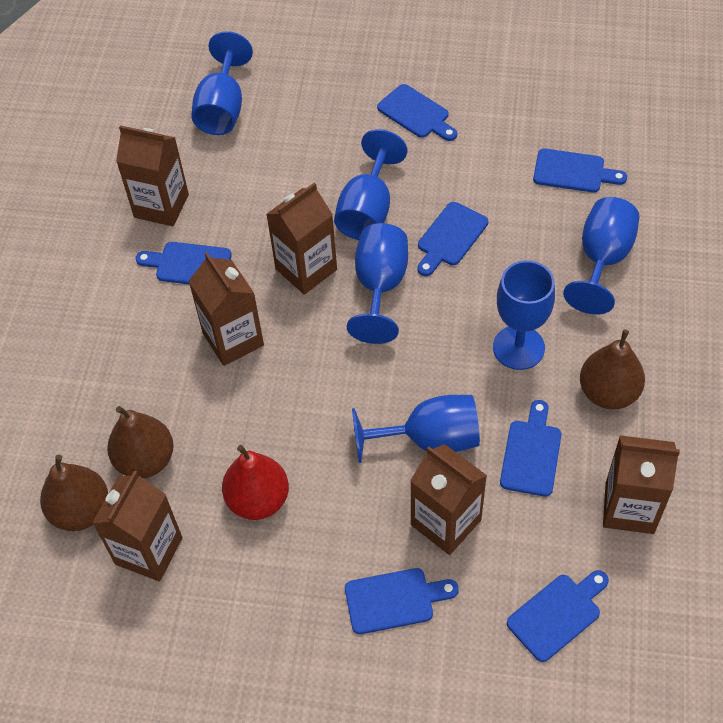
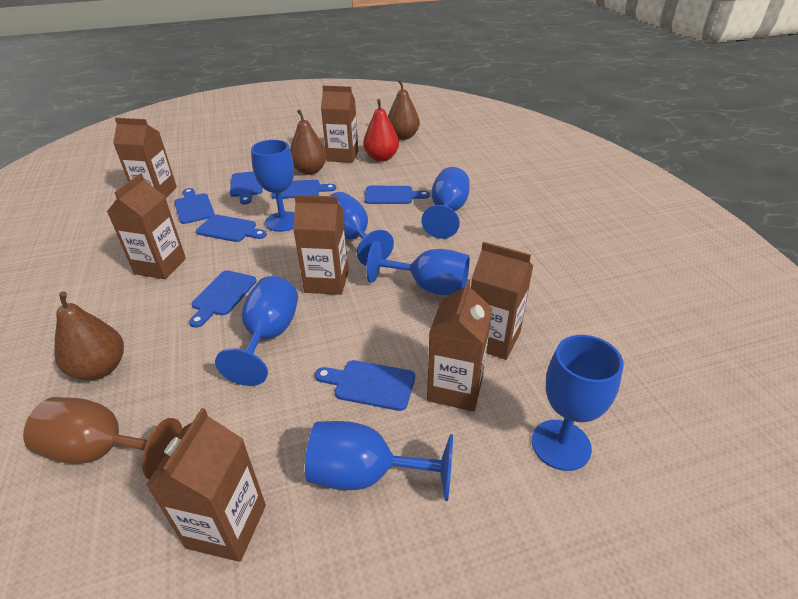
blue goblet: [191,31,253,135] [334,129,407,240] [347,223,408,344] [352,395,480,463] [493,260,555,370] [563,197,639,314] = 6 -> [215,276,298,386] [251,140,295,232] [305,421,453,501] [330,192,394,266] [366,241,470,296] [421,167,470,239] [532,335,624,471] = 7
brown carton: [92,470,183,582] [116,125,189,226] [189,253,264,366] [266,182,337,295] [410,444,487,555] [603,435,680,534] = 6 -> [107,173,186,279] [113,118,177,198] [146,408,266,562] [293,195,348,295] [321,86,358,163] [427,279,492,412] [471,242,533,360] = 7
brown goblet: none = 0 -> [23,397,182,480] = 1

